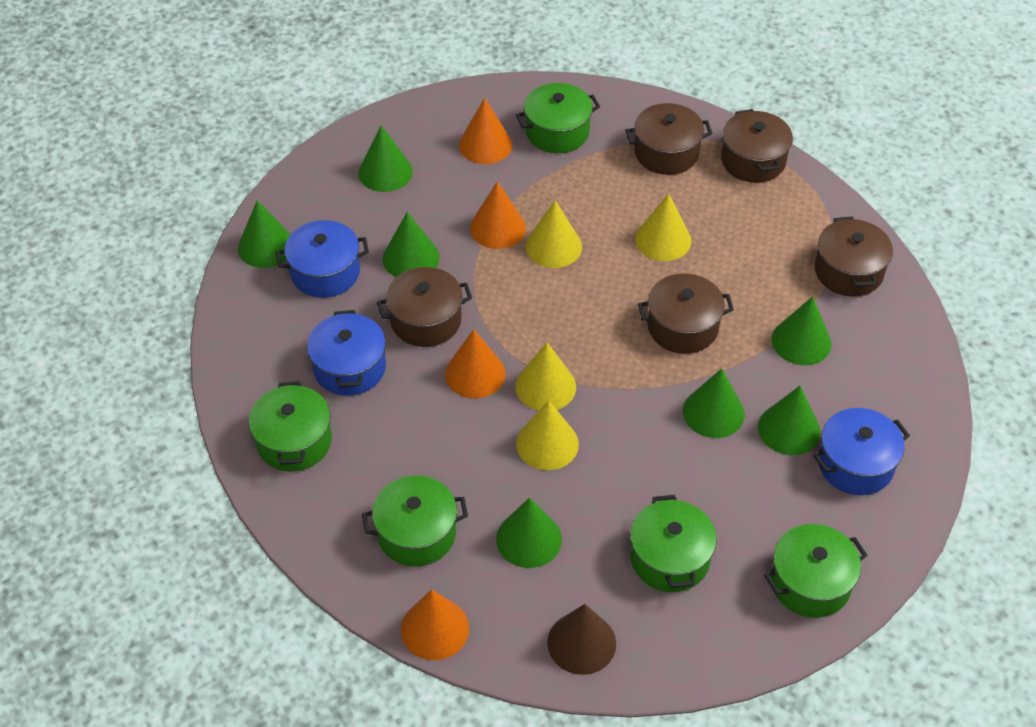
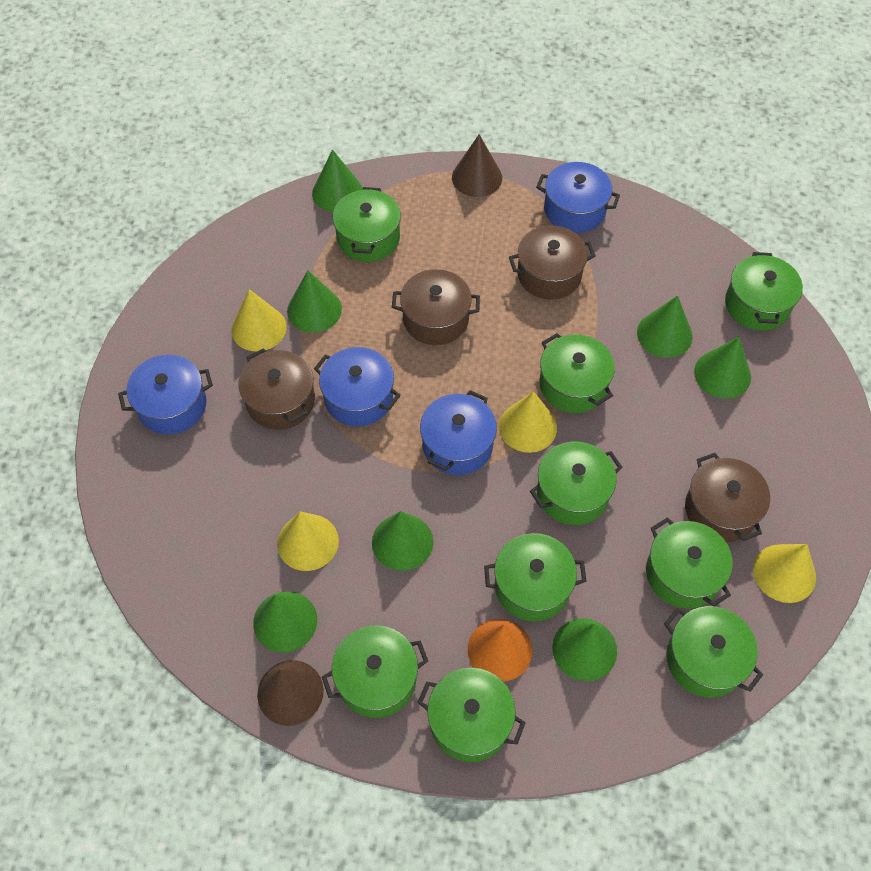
blue pot: [276,220,369,298] [307,310,386,396] [813,408,910,495] = 3 -> [118,355,213,434] [314,347,401,427] [420,390,497,475] [536,162,620,233] = 4
brown cone: [547,604,616,675] = 1 -> [257,660,324,726] [452,134,502,197] = 2
brown pot: [377,267,472,347] [625,103,713,175] [638,273,734,354] [721,109,793,183] [815,216,893,297] = 5 -> [239,348,315,430] [392,269,480,345] [509,225,596,300] [685,453,770,542] = 4
green pot: [249,381,332,471] [362,475,468,567] [516,83,600,153] [630,495,717,592] [764,524,867,618] = 5 -> [322,625,428,718] [333,187,401,262] [417,668,525,762] [484,533,587,621] [530,442,622,525] [539,333,615,413] [646,517,733,609] [664,606,763,698] [725,252,803,330] = 9
orange cone: [401,589,469,660] [445,329,506,398] [459,98,512,164] [470,181,526,249] = 4 -> [468,619,532,682] = 1

